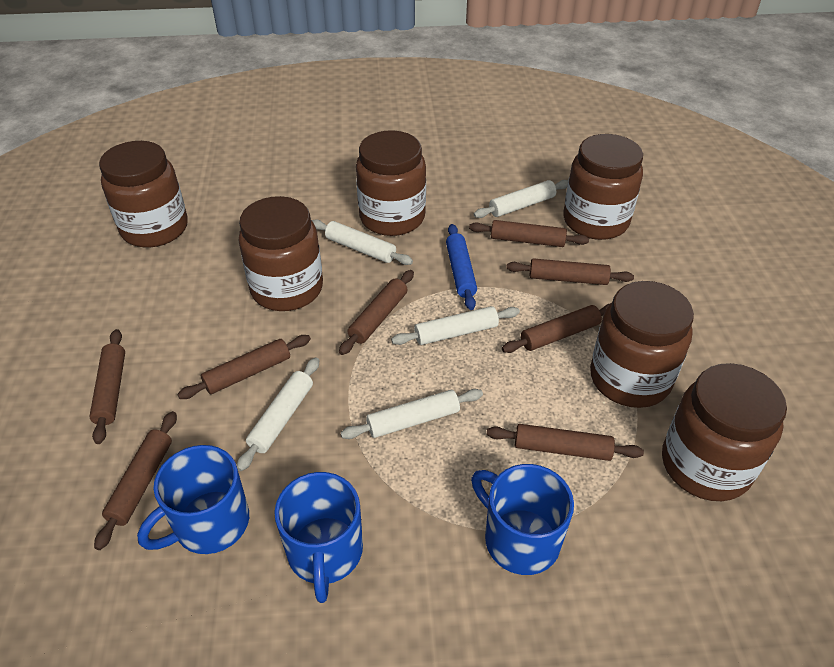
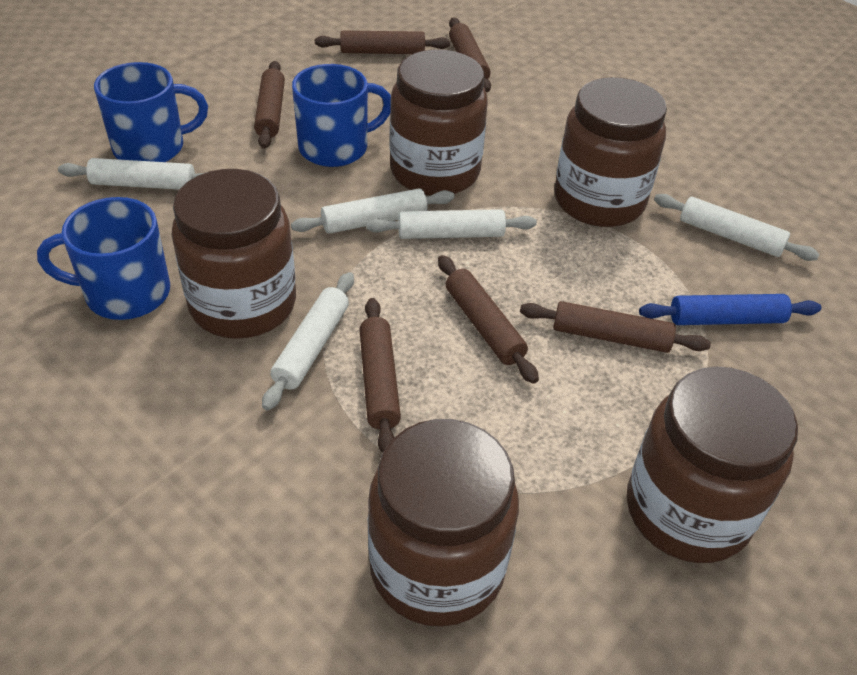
brown jar: [99,141,188,248] [238,196,323,311] [356,130,426,236] [563,134,643,240] [590,281,694,408] [662,363,787,501] = 6 -> [171,169,296,339] [368,419,519,627] [389,49,488,196] [554,77,667,227] [627,366,798,563] = 5
brown rolling pin: [89,329,125,444] [94,411,177,550] [177,335,311,399] [339,270,414,355] [469,220,589,247] [486,424,644,461] [502,303,611,353] [506,258,634,285] = 8 -> [254,61,285,149] [315,30,450,54] [359,298,401,453] [438,255,539,384] [449,18,491,92] [520,301,711,353] = 6

